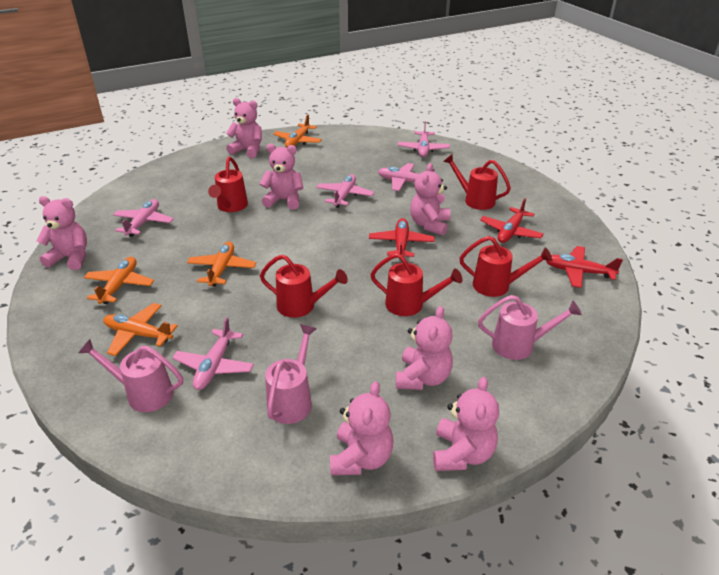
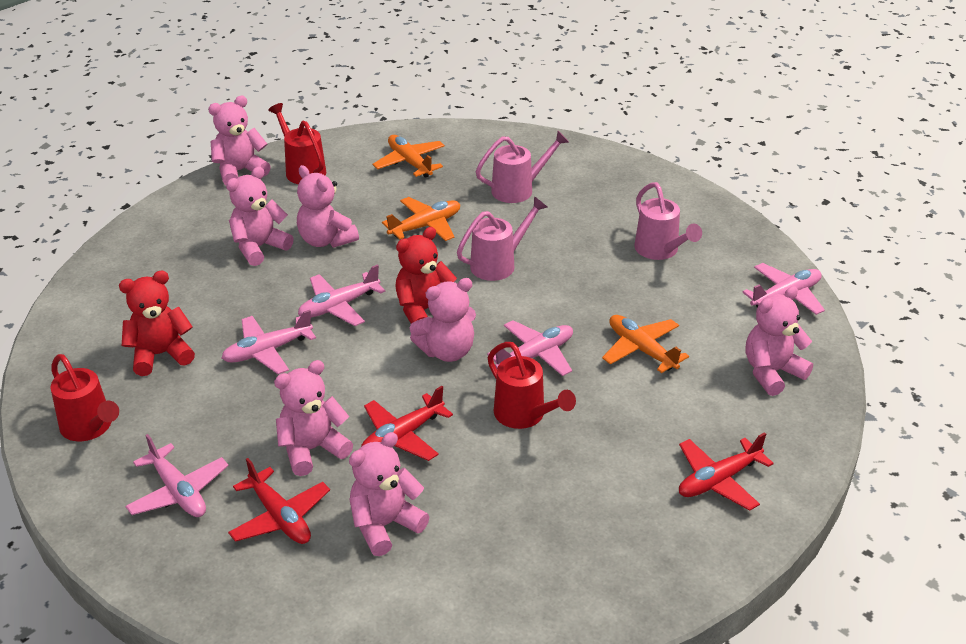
orange plane: [84,257,154,304] [103,303,178,356] [187,242,256,287] [273,115,322,147] = 4 -> [372,135,445,178] [382,197,460,241] [602,315,689,373] = 3
red teddy bear: none = 0 -> [119,271,195,376] [395,227,457,323] = 2
red watering can: [208,156,248,212] [260,254,348,318] [370,253,462,316] [443,154,511,210] [459,236,552,297] = 5 -> [50,354,119,441] [268,103,326,184] [488,342,576,429] = 3

